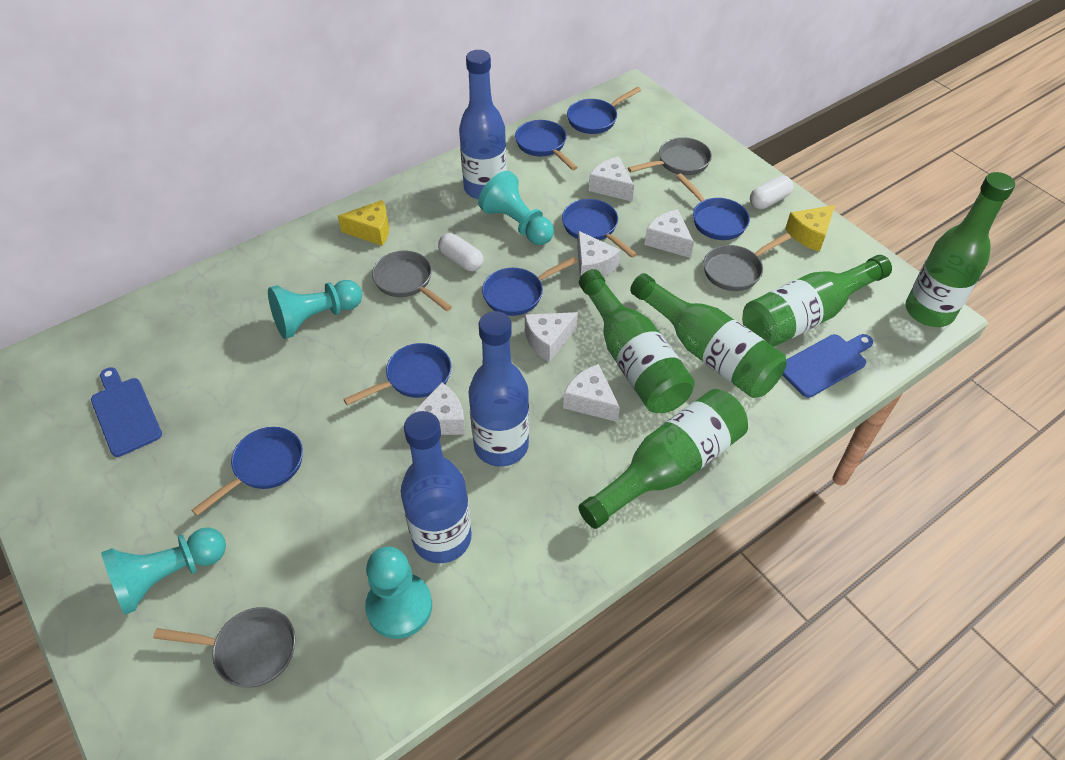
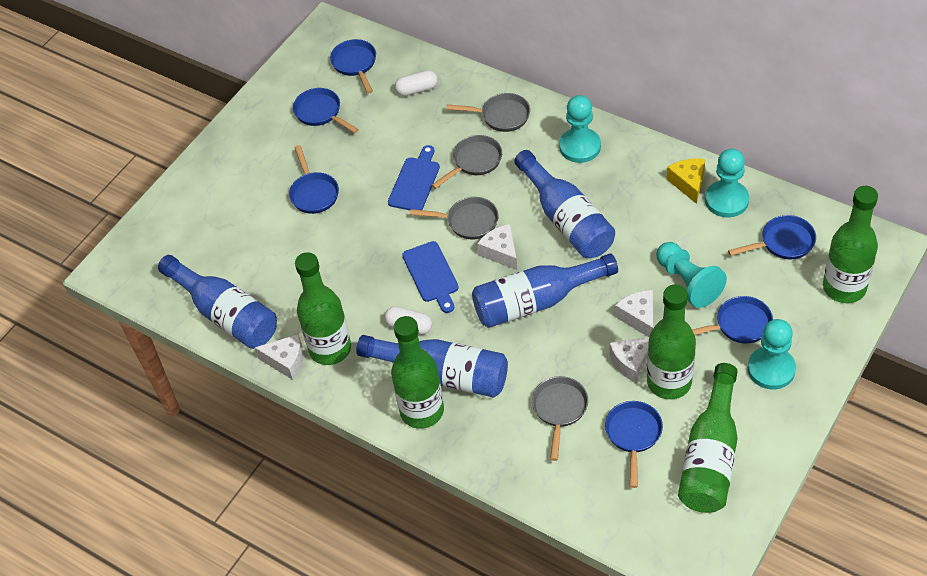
blue bottle: [401,411,472,563] [459,50,507,199] [469,311,529,467] = 3 -> [158,255,277,349] [356,335,508,398] [472,253,618,328] [514,150,615,258] = 4
blue pan: [192,427,303,516] [344,343,451,405] [482,257,578,316] [515,120,578,170] [562,199,637,258] [567,87,641,134] [676,173,750,240] = 7 -> [289,145,339,214] [293,88,359,133] [330,39,376,94] [605,401,663,488] [692,296,773,344] [728,215,816,259] = 6
white cheese: [405,383,465,435] [525,312,578,362] [563,364,620,422] [577,231,621,277] [589,157,634,201] [644,209,694,258] = 6 -> [254,334,303,380] [477,224,517,270] [610,337,649,383] [615,290,653,337] = 4
yellow cheese: [338,200,389,246] [785,205,835,252] = 2 -> [667,158,705,204] = 1

